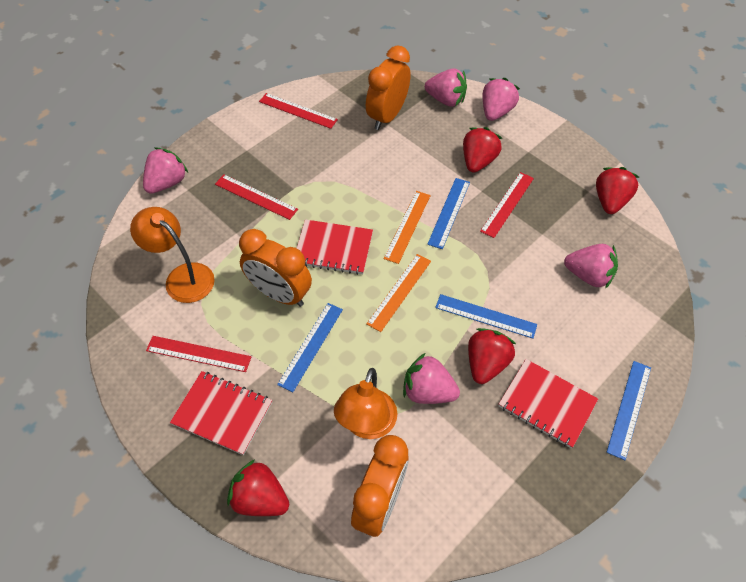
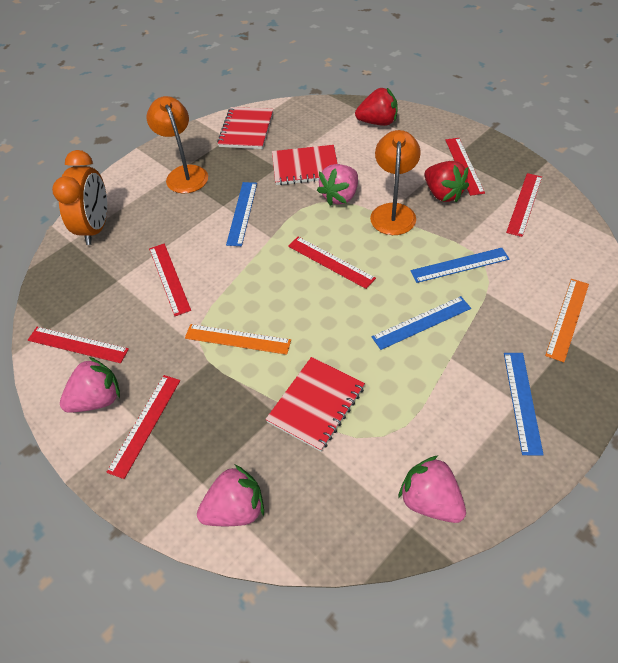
orange clock: [239,229,312,307] [351,435,409,537] [366,45,411,130] = 3 -> [52,150,107,245] = 1
pink strawberry: [143,147,188,194] [403,353,460,404] [425,68,467,107] [483,78,520,121] [564,244,618,289] = 5 -> [60,357,120,413] [197,465,264,526] [317,164,358,206] [398,455,466,523] = 4
red ruler: [146,336,251,372] [215,174,298,220] [259,93,338,129] [480,172,534,238] = 4 -> [28,327,129,363] [106,375,180,479] [149,244,191,316] [288,237,376,289] [445,138,485,196] [506,173,542,237] = 6
red strawberry: [227,460,289,516] [463,127,502,173] [468,328,516,384] [596,167,639,214] = 4 -> [355,88,398,126] [424,161,469,202] = 2

